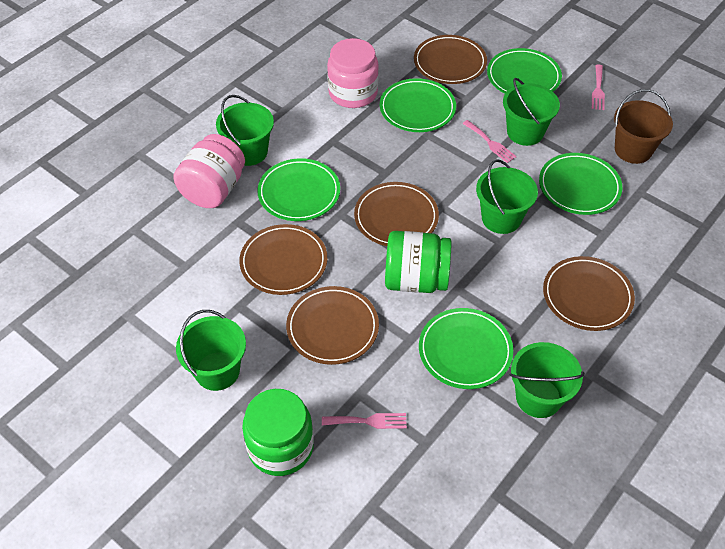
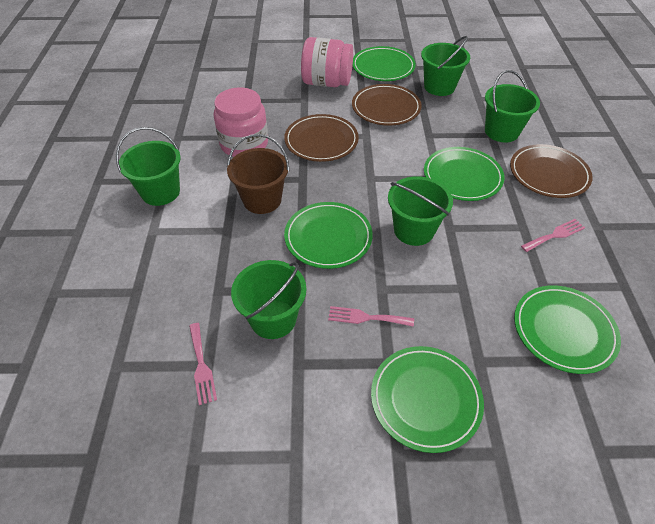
brown plate: [239,224,327,295] [286,286,379,365] [354,182,439,246] [414,35,487,84] [543,256,635,331] = 5 -> [284,114,359,162] [352,84,422,126] [510,144,592,198] = 3
green jar: [242,389,314,476] [385,231,451,293] = 2 -> none = 0

